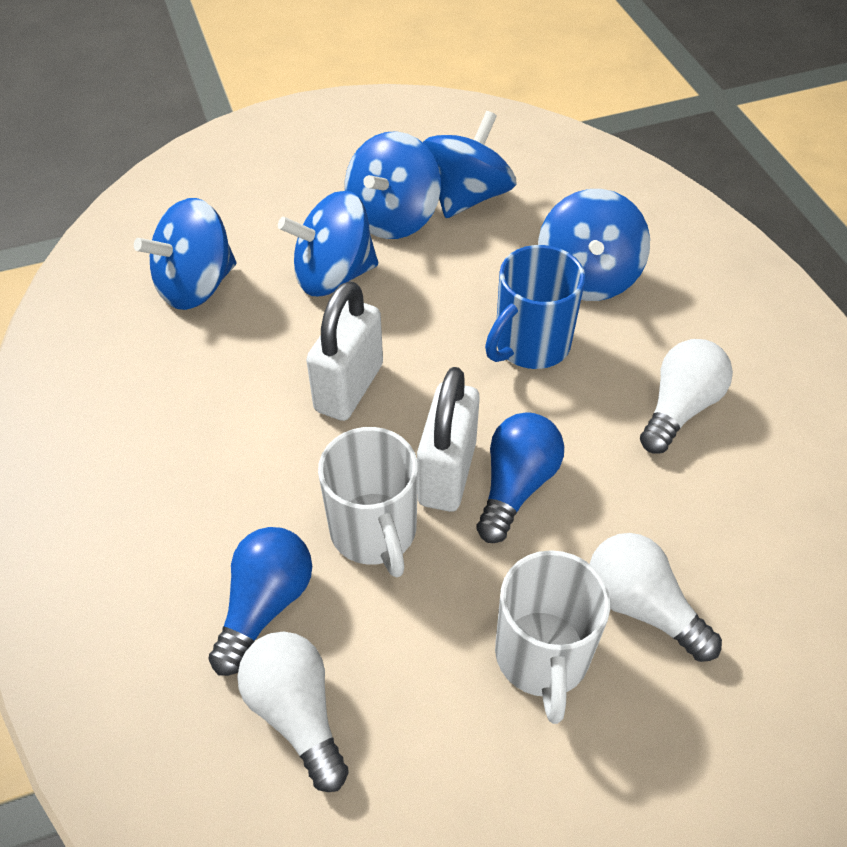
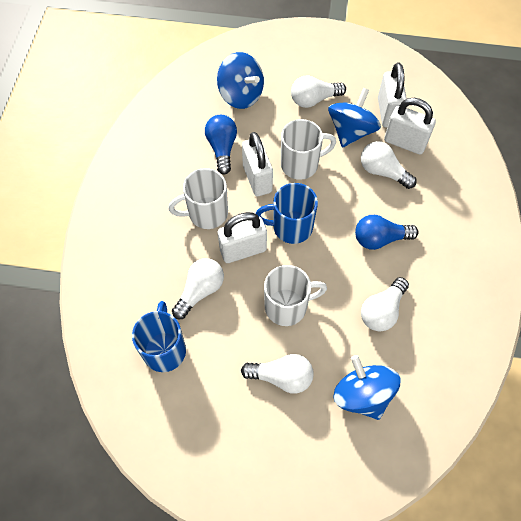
blue mug: [485,245,585,369] = 1 -> [132,301,186,372] [255,183,318,244] = 2
blue spinning top: [134,198,236,310] [278,191,378,296] [345,131,441,239] [423,111,517,218] [538,189,650,301] = 5 -> [217,52,264,109] [328,88,381,148] [333,355,400,420] = 3
white light bulb: [237,632,349,792] [590,533,722,662] [640,339,733,454] = 3 -> [172,258,224,319] [241,354,314,394] [291,75,346,108] [361,141,417,189] [361,277,409,331] = 5
white mug: [318,427,418,577] [495,550,610,724] = 2 -> [169,168,228,229] [264,265,327,326] [281,119,336,180] = 3
white padlock: [306,281,383,421] [417,367,480,512] = 2 -> [218,212,267,263] [242,132,273,196] [378,63,407,128] [384,98,436,154] = 4

